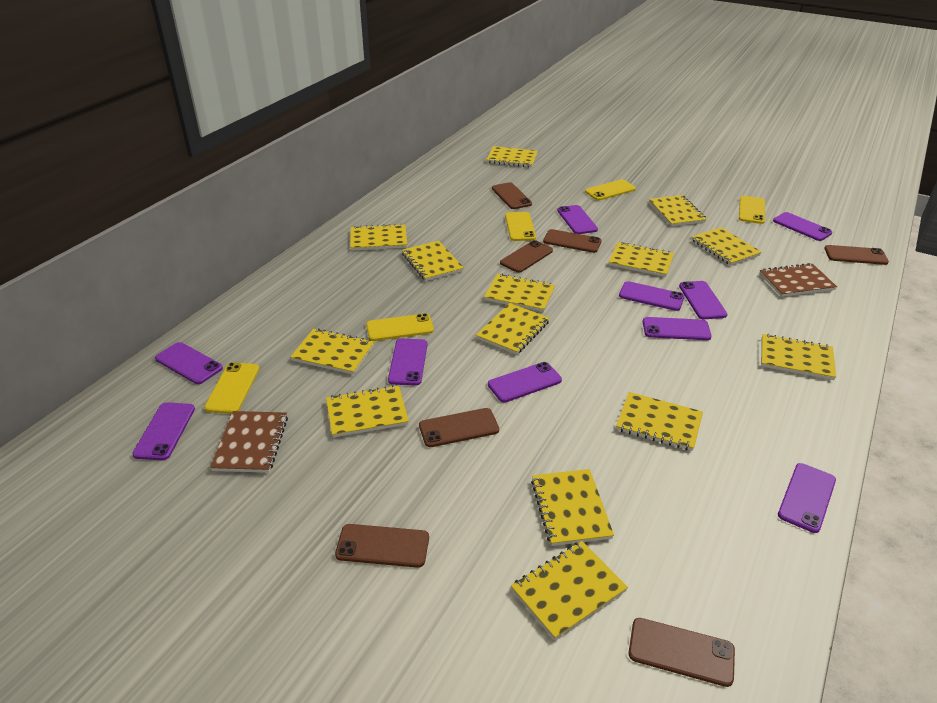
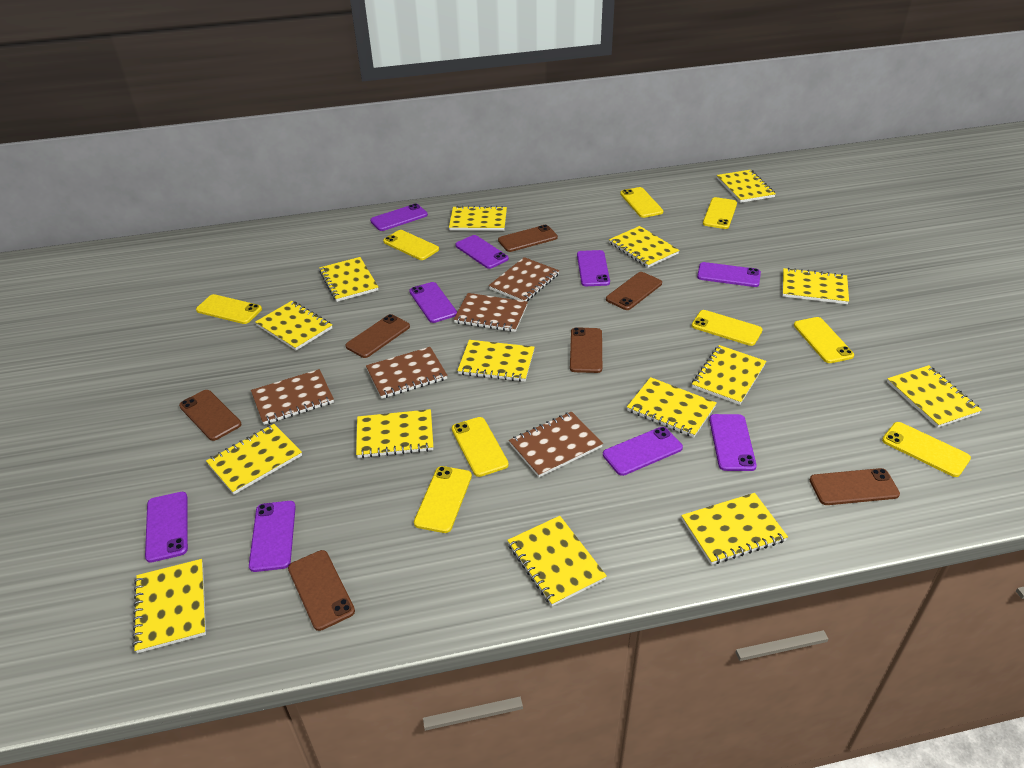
brown notebook: [210,411,288,473] [759,263,837,297] = 2 -> [251,369,334,425] [366,347,448,399] [454,293,528,332] [489,257,559,301] [509,411,603,477] = 5
purple phone: [132,402,195,460] [155,342,223,384] [388,339,427,386] [488,362,562,402] [557,205,598,234] [619,281,684,311] [643,317,712,340] [679,281,727,319] [773,212,832,241] [778,463,836,533] = 10 -> [145,492,188,563] [249,501,296,572] [370,204,428,231] [409,282,457,323] [456,235,509,269] [577,250,610,286] [603,427,683,476] [697,262,761,287] [709,414,757,471] = 9
yellow notebook: [290,328,374,375] [326,385,409,438] [350,224,407,251] [402,241,464,281] [476,303,550,355] [484,273,555,312] [486,146,538,167] [511,541,628,640] [531,469,614,546] [609,242,674,277] [616,392,703,451] [649,195,707,227] [691,227,762,265] [761,334,836,380] = 14 -> [132,559,206,653] [206,424,302,495] [255,301,332,351] [319,257,378,302] [356,409,433,458] [449,206,507,231] [457,340,535,382] [507,516,607,606] [609,226,680,268] [627,377,717,437] [681,493,788,565] [692,345,766,405] [717,170,776,203] [783,268,849,304] [887,365,982,428] = 15
yellow phone: [204,362,259,414] [366,313,434,341] [505,212,536,241] [585,179,636,200] [739,196,765,224] = 5 -> [196,294,262,324] [383,230,439,260] [414,466,472,533] [452,417,509,477] [620,187,663,218] [692,310,763,346] [703,197,737,229] [794,317,854,363] [882,422,971,477] = 9

